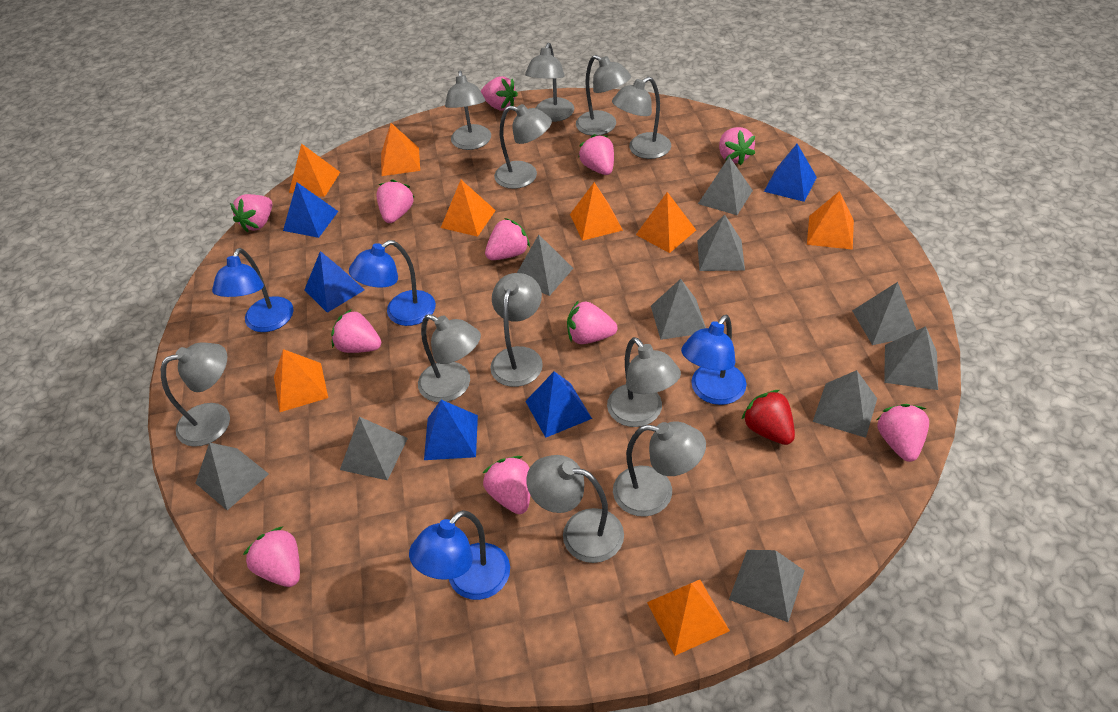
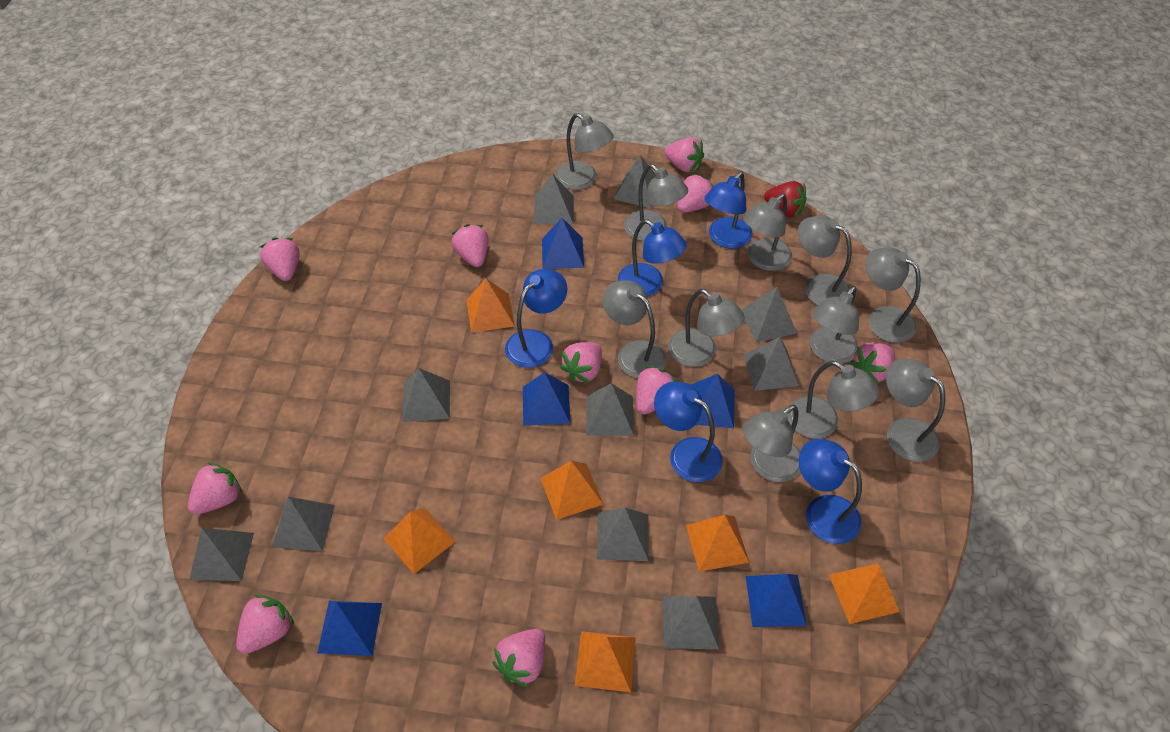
blue lamp: [212,248,293,332] [349,240,436,326] [409,510,510,600] [681,315,747,405] = 4 -> [505,269,567,368] [618,219,687,297] [654,382,723,482] [705,172,753,249] [799,439,862,544] = 5
orange pyramid: [274,349,328,412] [289,143,340,197] [381,123,420,176] [441,180,496,237] [570,182,623,241] [636,192,696,253] [647,580,730,656] [807,191,854,250] = 8 -> [384,508,455,574] [466,279,515,333] [540,461,604,520] [575,631,636,692] [686,515,749,572] [829,563,900,624] = 6
pink strawberry: [230,194,272,232] [243,527,300,587] [331,309,381,353] [376,179,415,223] [481,76,518,111] [483,456,530,514] [485,218,530,260] [567,300,617,344] [578,134,614,175] [719,127,755,165] [877,404,929,462] = 11 -> [188,462,242,514] [236,594,294,654] [260,237,299,281] [452,224,489,267] [493,629,545,688] [559,342,602,383] [636,366,677,415] [664,137,704,172] [677,173,714,213] [850,342,895,384] = 10

